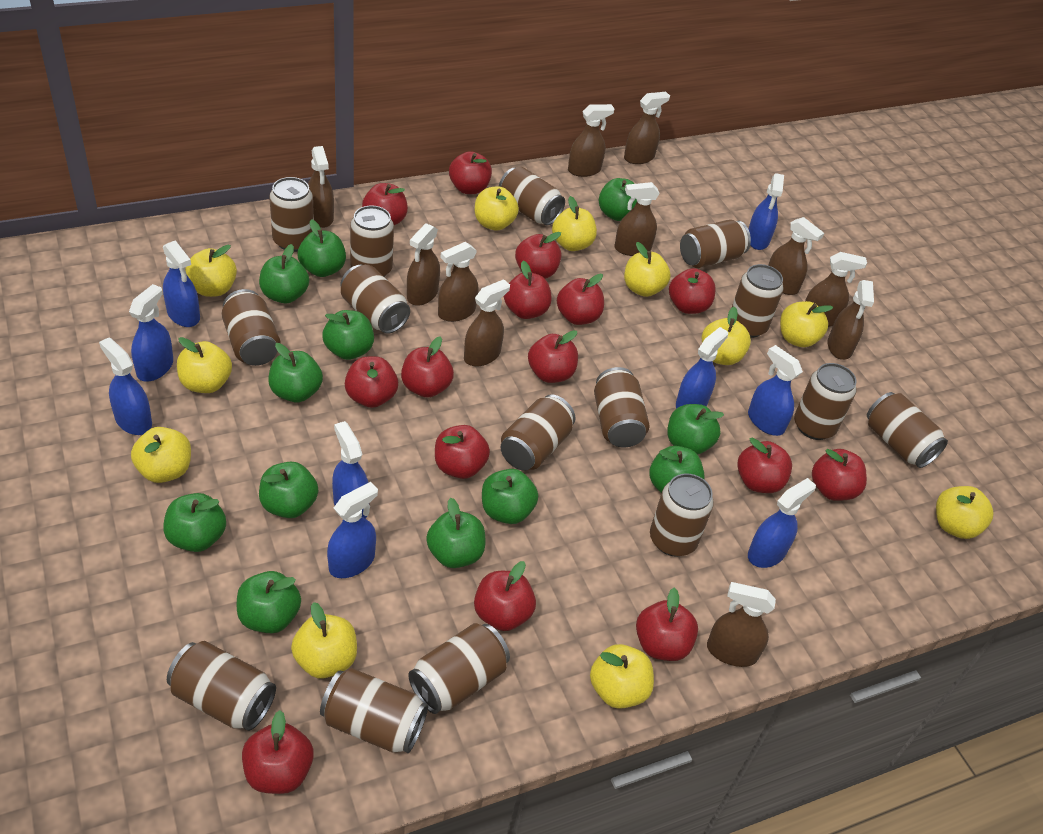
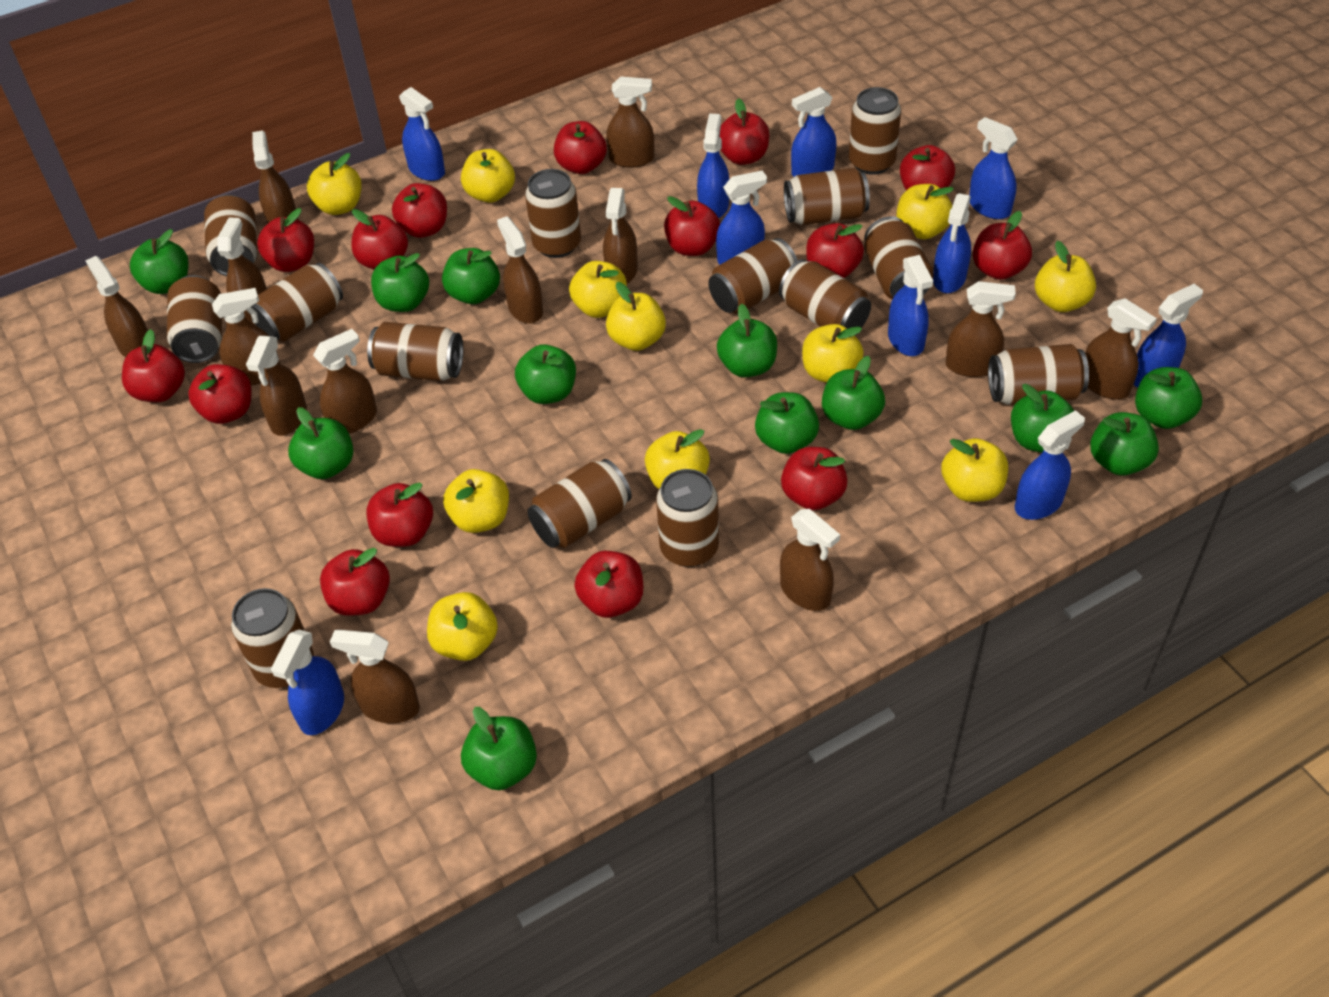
blue spray bottle: [99,338,152,435] [129,284,173,381] [163,240,200,327] [327,482,378,578] [332,421,369,519] [676,327,728,409] [748,173,784,250] [748,345,803,436] [748,478,816,568] = 9 -> [271,630,344,735] [399,87,445,181] [697,113,729,218] [716,171,767,264] [791,87,836,177] [888,255,933,356] [933,193,971,293] [969,117,1018,219] [1015,410,1085,520] [1134,284,1203,388] = 10
brown can: [167,641,276,731] [221,289,281,366] [269,177,314,252] [320,668,428,753] [340,265,410,334] [350,205,394,277] [408,623,510,714] [499,167,565,225] [500,394,576,470] [594,367,649,448] [650,473,714,556] [680,219,751,268] [732,264,784,338] [794,363,856,440] [867,392,948,468] = 15 -> [167,275,222,363] [204,195,258,276] [231,588,314,688] [252,263,343,342] [367,322,463,381] [525,169,581,258] [528,459,632,548] [656,469,719,567] [708,238,798,314] [779,259,871,329] [784,168,870,225] [849,87,901,175] [864,216,934,299] [988,344,1089,405] = 14
brown spray bottle: [308,146,334,228] [407,223,440,306] [438,242,479,322] [464,279,510,367] [568,104,614,177] [615,182,660,256] [624,92,670,164] [707,582,776,667] [768,217,824,295] [805,252,867,327] [828,280,874,360] = 11 -> [85,256,148,358] [212,288,280,385] [217,218,267,325] [246,336,307,436] [252,130,298,224] [313,329,377,434] [330,630,420,724] [497,216,543,324] [603,188,638,284] [606,76,654,168] [780,509,840,611] [946,281,1016,377] [1085,298,1157,399] = 13

